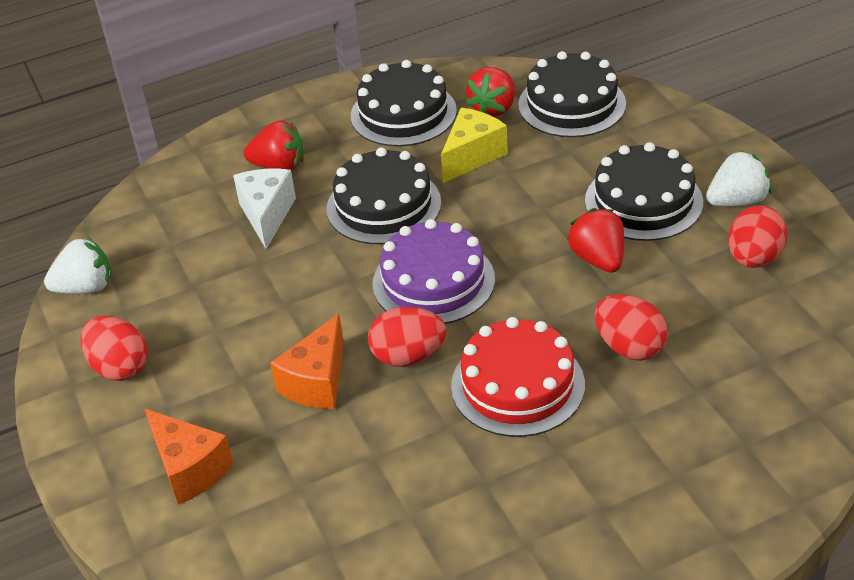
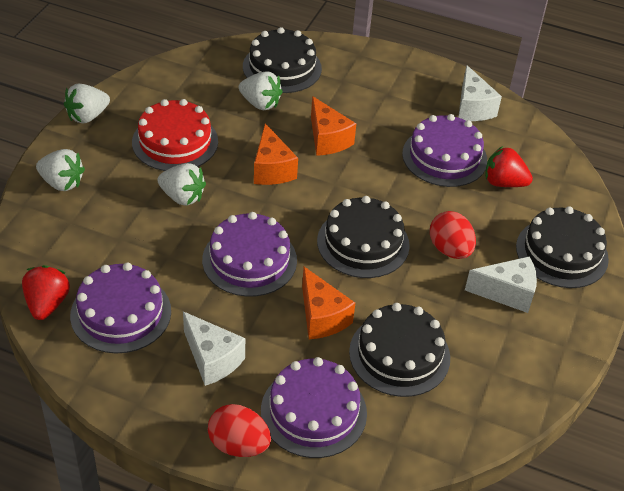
orange cheese: [145,409,234,505] [270,314,344,409] = 2 -> [254,123,298,185] [302,267,355,339] [311,96,356,156] = 3
purple cake: [372,219,495,324] = 1 -> [70,262,171,354] [202,212,297,297] [261,357,367,458] [402,114,487,187] = 4
red egg: [80,316,148,381] [368,307,446,367] [595,294,668,360] [728,206,787,268] = 4 -> [208,404,271,457] [430,211,476,259] = 2
red strawberry: [244,120,304,171] [466,67,515,117] [567,208,624,273] = 3 -> [22,265,70,320] [485,146,533,187] = 2
white cheese: [233,169,296,249] = 1 -> [183,312,245,386] [458,65,502,121] [465,256,537,313] = 3
white strawberry: [44,237,111,294] [706,151,771,207] = 2 -> [36,149,85,191] [64,83,110,124] [157,163,206,206] [239,71,283,110] = 4
yellow cheese: [441,108,508,183] = 1 -> none = 0

